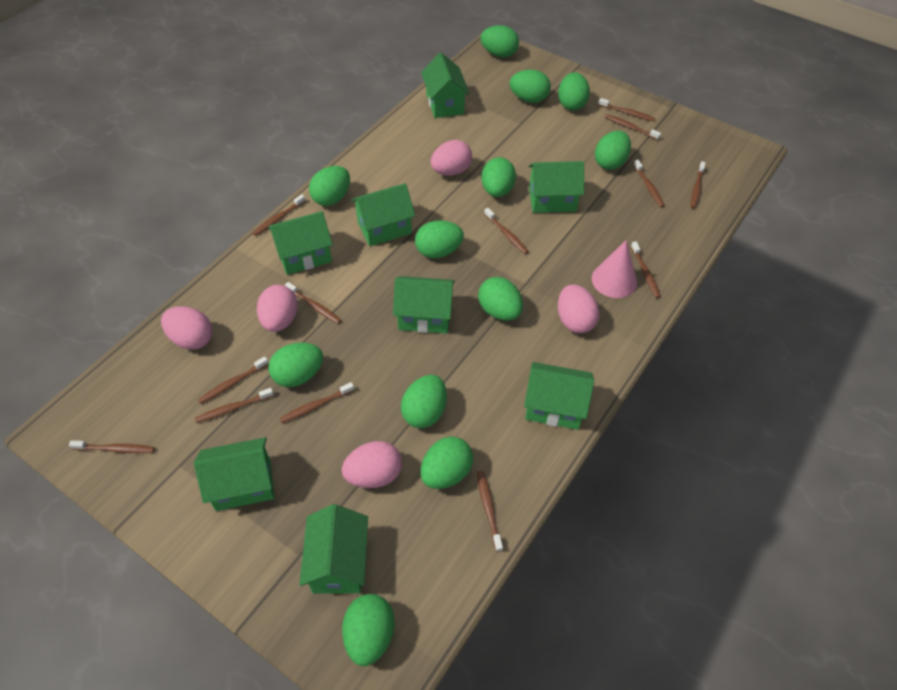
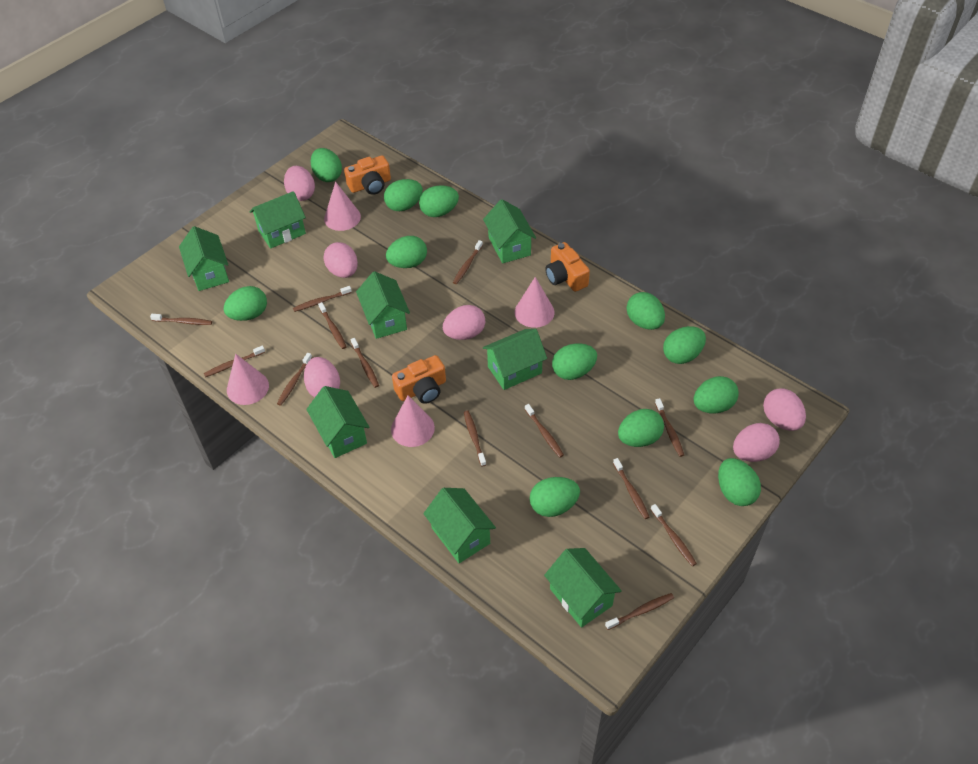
orange camera: none = 0 -> [344,155,391,195] [392,355,446,404] [545,242,590,292] = 3
pink cone: [592,241,637,298] = 1 -> [227,354,269,405] [324,182,361,231] [391,396,435,447] [515,277,555,328] = 4
pink egg: [161,306,213,350] [257,285,298,332] [342,441,402,488] [431,140,472,176] [558,284,599,333] = 5 -> [284,166,315,201] [304,357,340,398] [323,242,358,278] [443,305,485,340] [733,423,780,462] [763,388,806,431] = 6

